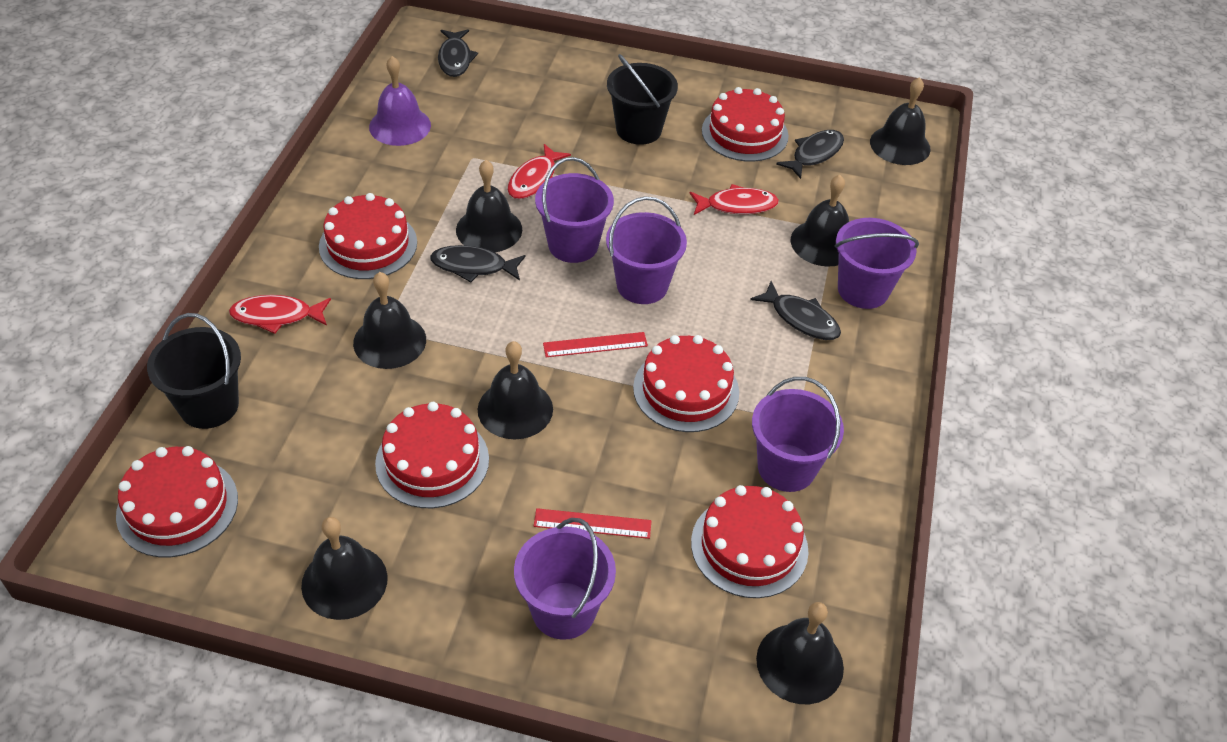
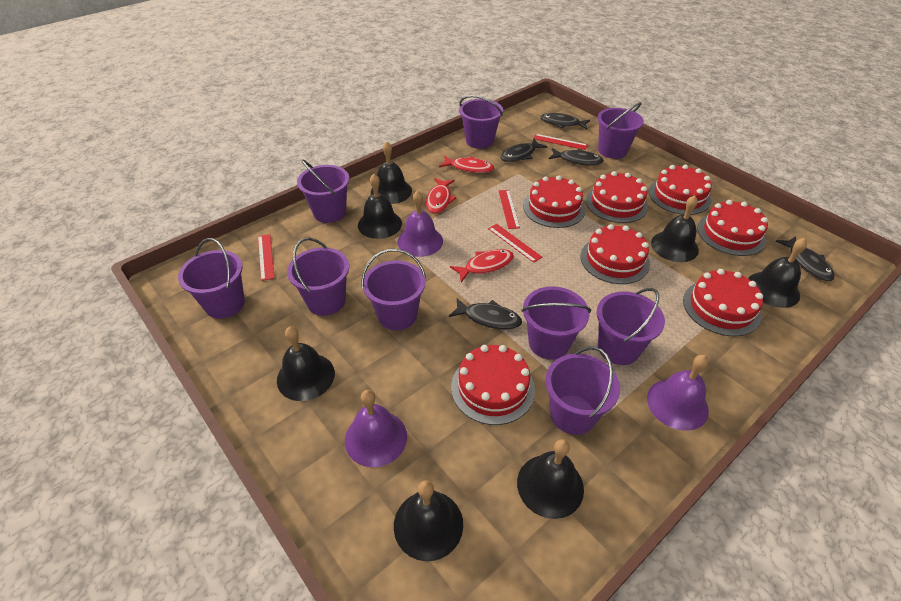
black bucket: [147,313,241,429] [607,54,678,145] = 2 -> none = 0
black fish: [430,245,526,282] [438,30,478,77] [750,281,841,340] [776,130,844,179] = 4 -> [449,298,522,330] [500,139,547,162] [540,113,590,130] [549,148,604,165] [776,236,834,281] = 5
purple bell: [369,56,431,146] = 1 -> [345,390,407,467] [397,190,443,257] [647,355,709,431] = 3
purple bucket: [514,518,616,640] [535,157,614,263] [606,196,687,304] [752,377,844,492] [835,218,919,309] = 5 -> [178,238,245,319] [287,238,349,316] [297,160,349,223] [361,249,426,330] [459,95,503,149] [522,286,591,360] [545,347,620,435] [596,288,665,365] [597,102,644,159] = 9
red cake: [116,446,238,557] [319,193,417,279] [375,402,489,508] [633,335,739,432] [691,485,808,598] [702,87,789,162] = 6 -> [451,345,535,425] [523,176,585,228] [581,224,650,284] [586,171,648,223] [649,164,712,215] [683,269,763,336] [697,200,768,256] = 7
red ruler: [534,508,651,539] [543,332,648,357] = 2 -> [258,234,274,281] [488,224,542,263] [499,190,520,229] [533,134,588,150] = 4

